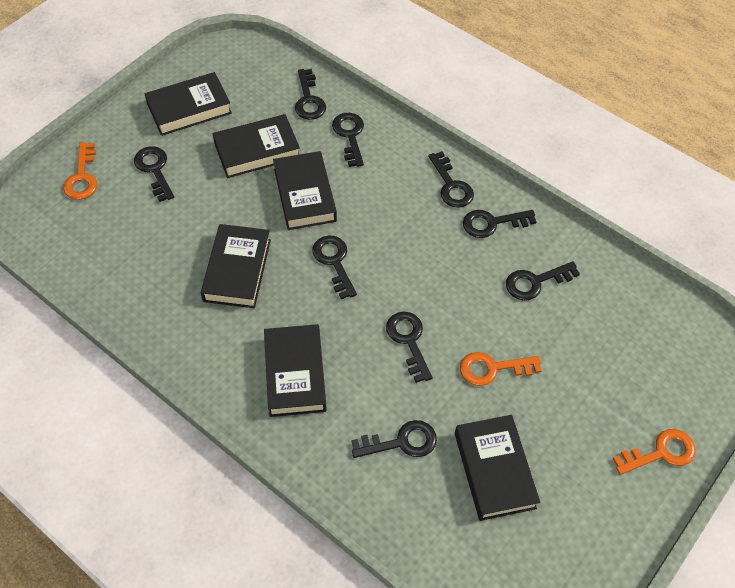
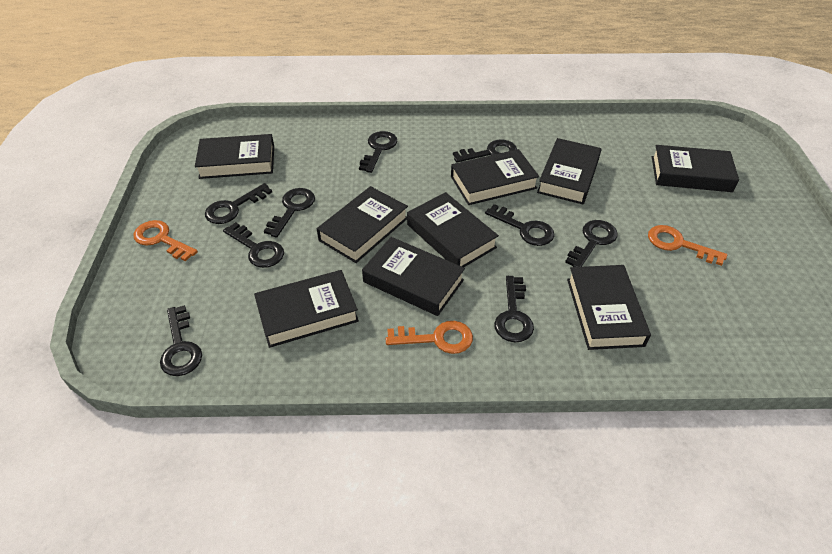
black book: [144,72,232,136] [201,224,271,308] [213,114,300,178] [264,324,327,417] [273,151,337,230] [455,415,540,521] = 6 -> [195,134,274,179] [254,270,359,348] [317,186,408,263] [362,237,465,316] [407,192,499,267] [451,149,539,205] [537,138,601,204] [567,265,651,350] [652,145,739,192] = 9

